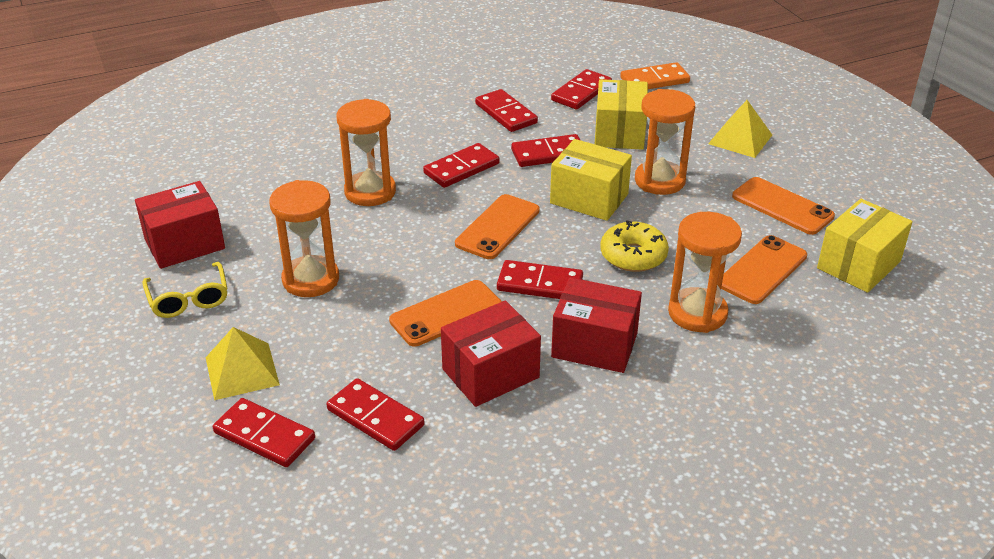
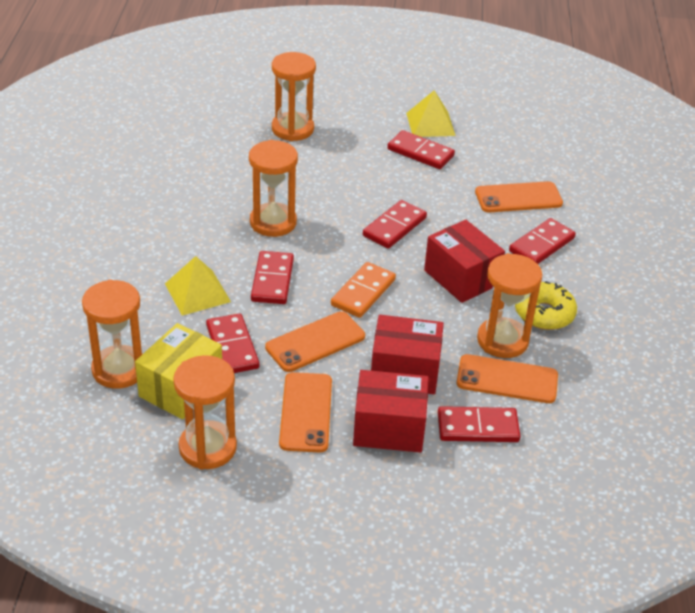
orange hourglass: [269,180,339,297] [337,99,396,206] [635,89,695,195] [668,212,742,333] = 4 -> [82,279,143,389] [173,355,237,470] [249,140,298,237] [272,52,316,141] [477,253,542,358] = 5
red domino: [213,398,315,467] [327,378,425,451] [423,143,500,188] [475,89,538,132] [497,260,583,299] [511,134,580,167] [551,69,612,110] = 7 -> [206,313,259,373] [251,251,294,304] [363,200,427,249] [387,130,455,169] [438,406,521,442] [509,218,576,264] = 6
yellow box: [550,139,632,221] [595,79,648,150] [817,199,913,293] = 3 -> [135,323,222,419] = 1
yellow glasses: [142,262,228,318] = 1 -> none = 0

